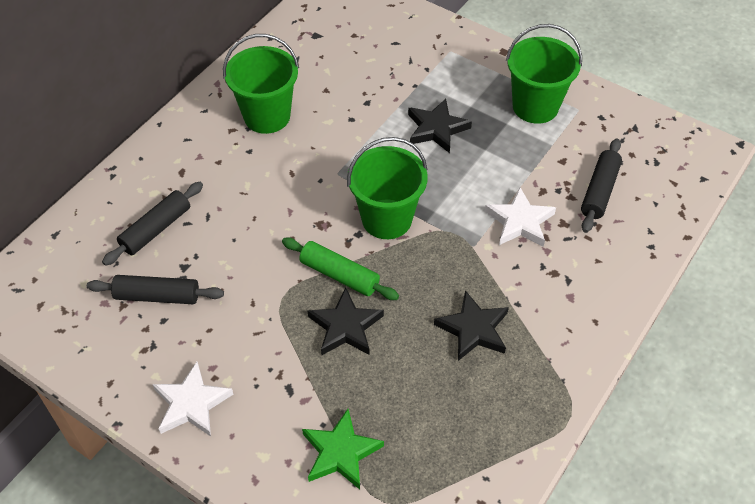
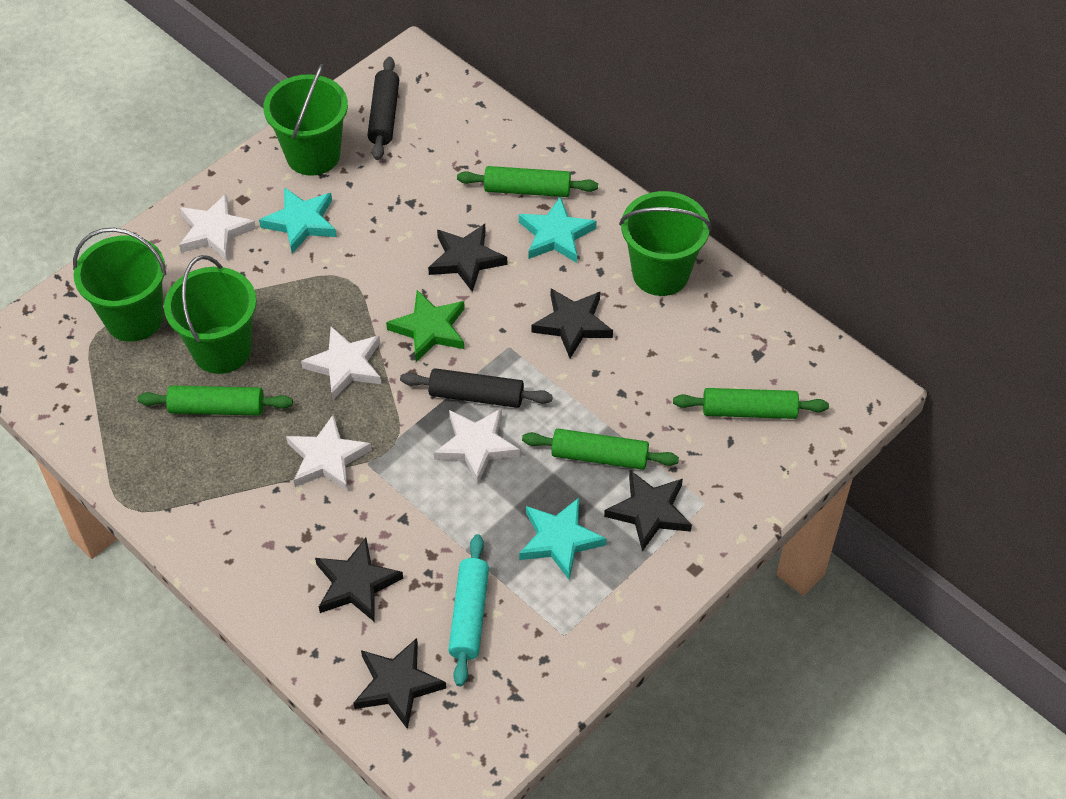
black rolling pin: [87,275,224,304] [102,182,203,266] [581,139,622,233] = 3 -> [367,57,399,160] [400,368,553,408] = 2
black star: [308,288,384,355] [408,99,472,153] [434,290,509,361] = 3 -> [315,538,403,622] [353,638,446,729] [428,224,507,292] [531,288,613,358] [604,470,692,551] = 5
green bucket: [223,34,299,134] [347,137,428,239] [506,24,582,124] = 3 -> [73,228,166,342] [164,255,256,374] [263,64,348,176] [619,191,712,296] = 4
green rolling pin: [282,237,399,300] = 1 -> [138,386,293,416] [457,166,598,197] [522,429,679,470] [673,388,829,419] = 4
turquoise rolling pin: none = 0 -> [448,534,489,686] = 1
turquoise star: none = 0 -> [259,187,337,254] [519,197,597,263] [519,498,607,580] = 3
white star: [152,362,234,437] [485,187,556,247] = 2 -> [179,194,256,260] [286,415,372,492] [301,327,381,400] [434,408,520,484] = 4

